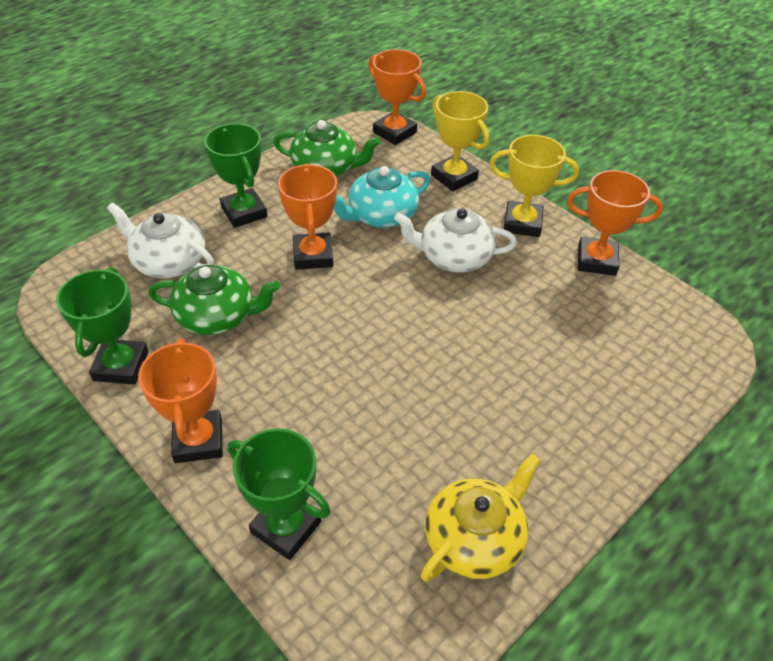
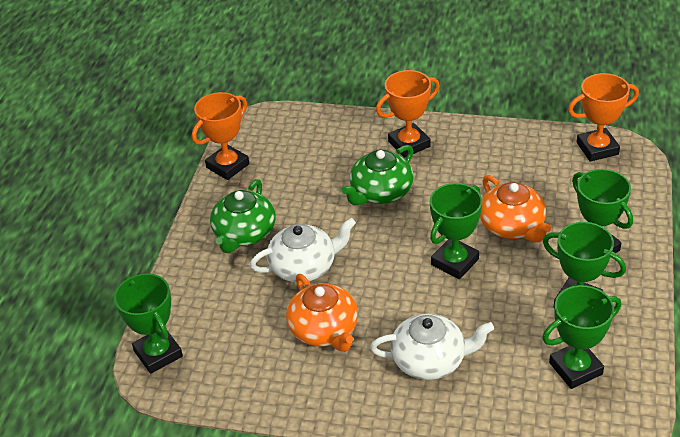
green trophy: [56,267,149,385] [204,123,268,228] [228,428,330,560] = 3 -> [114,273,183,374] [430,183,482,279] [542,285,621,389] [543,222,626,307] [572,169,633,253] = 5
orange teapot: none = 0 -> [286,274,358,352] [480,175,551,242] = 2
orange trophy: [138,338,223,463] [278,164,337,270] [368,49,426,145] [567,170,663,276] = 4 -> [192,92,249,180] [376,70,440,158] [568,73,639,162] = 3
turquoise teapot: [334,166,430,228] = 1 -> none = 0
yellow teapot: [421,454,541,582] = 1 -> none = 0
yellow trophy: [431,91,489,191] [489,135,579,237] = 2 -> none = 0

